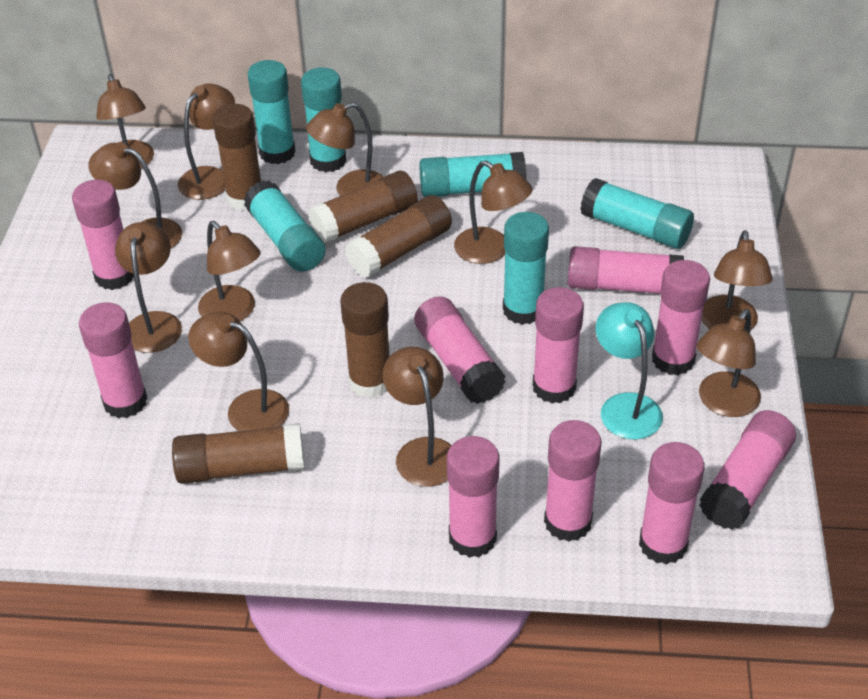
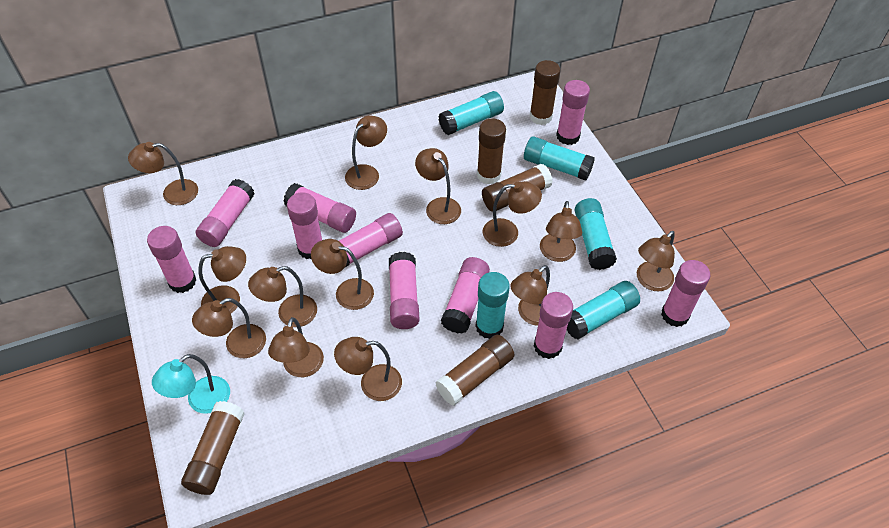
brown lamp: [89,142,182,248] [96,74,154,168] [115,222,182,353] [178,83,235,200] [188,312,289,431] [198,221,261,321] [306,102,384,196] [383,347,452,487] [454,160,533,264] [696,309,761,417] [701,230,773,331] = 11 -> [128,142,198,205] [192,298,266,358] [199,246,246,313] [248,266,317,327] [268,317,324,377] [311,239,374,310] [334,337,402,401] [345,115,387,190] [415,148,461,224] [482,181,542,247] [510,265,550,326] [540,201,582,262] [637,231,675,291] = 13
turquoise glue stick: [244,180,325,272] [248,60,296,164] [301,68,346,173] [419,152,526,197] [503,212,549,325] [580,178,694,249] = 6 -> [438,91,504,135] [475,272,510,339] [524,136,595,181] [567,281,640,340] [575,198,617,270] = 5

